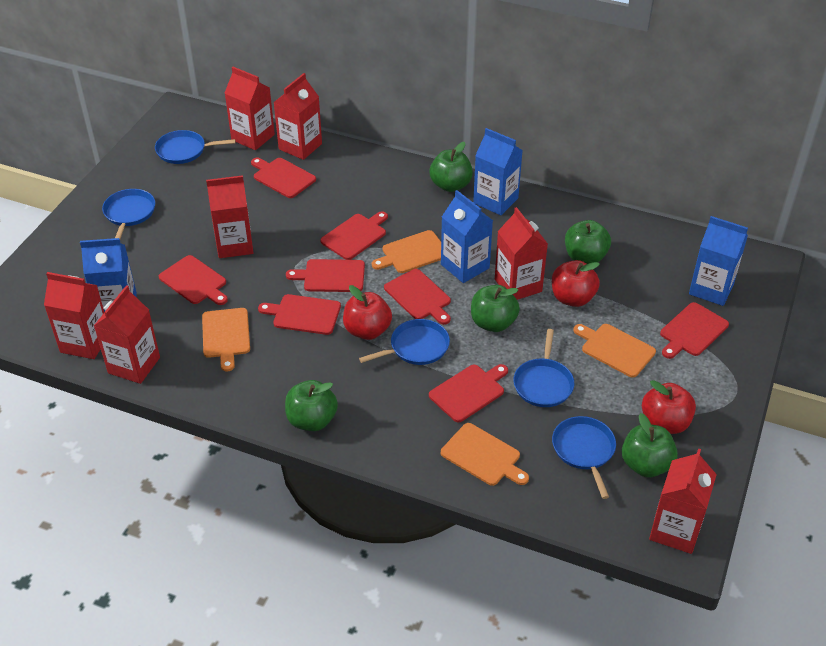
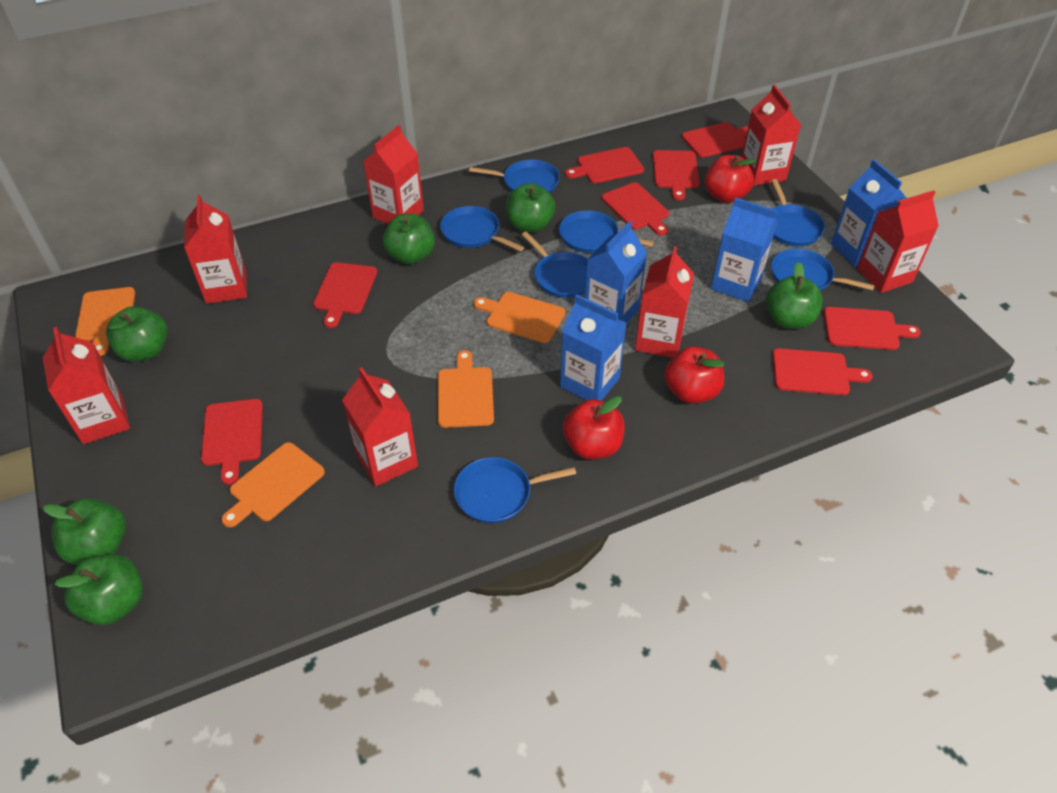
blue pan: [102,189,155,239] [155,130,236,164] [359,319,450,365] [513,329,574,407] [552,416,616,499] = 5 -> [440,206,524,251] [454,457,576,523] [469,160,560,193] [522,232,587,298] [559,211,654,253] [771,179,825,246] [771,249,875,291] = 7
green apple: [285,380,338,431] [429,142,473,192] [471,285,520,332] [565,220,611,264] [622,413,678,477] = 5 -> [43,498,126,565] [54,554,143,625] [106,306,168,362] [383,214,435,264] [506,183,555,233] [766,262,823,329] = 6

